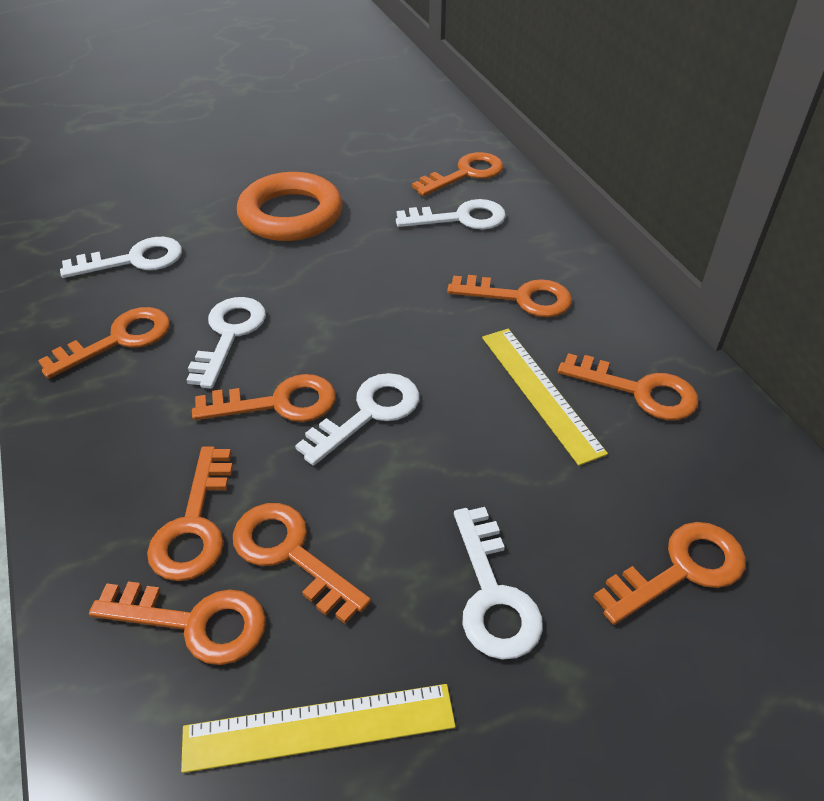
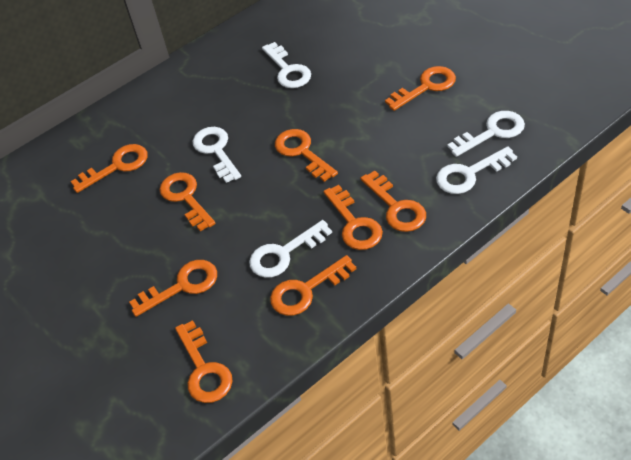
orange ring: [237,172,343,241] = 1 -> none = 0
yellow ruler: [181,684,456,773] [482,329,608,466] = 2 -> none = 0

